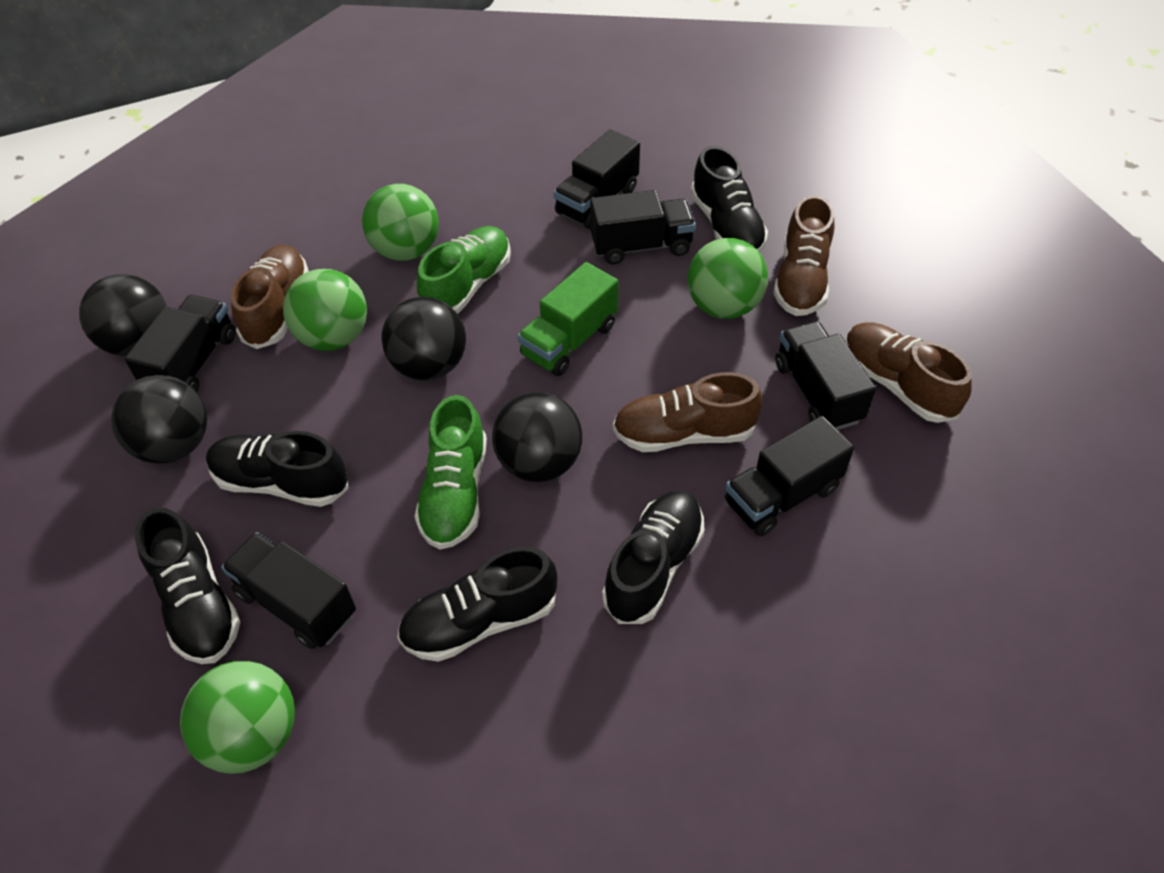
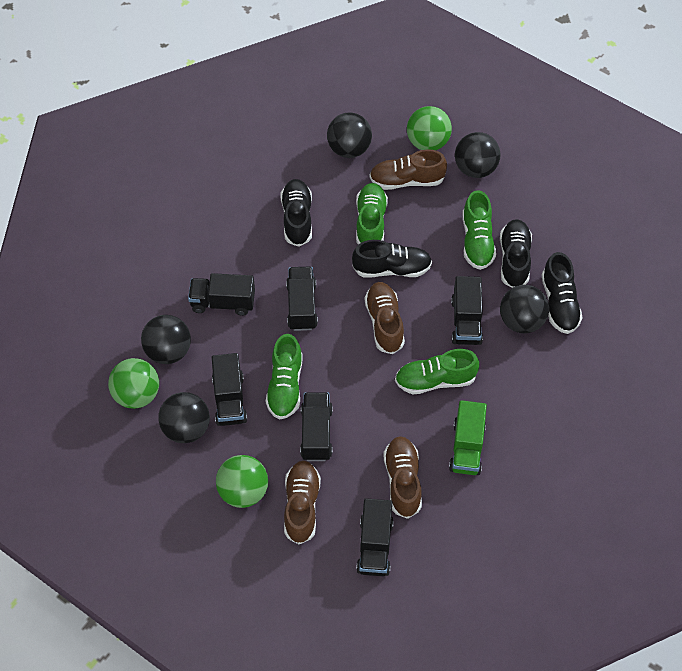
black ball: [79,274,167,356] [111,375,207,464] [382,297,466,380] [492,392,582,482] = 4 -> [141,315,191,364] [158,392,210,443] [327,112,372,158] [455,132,500,178] [500,285,549,333] = 5
black shoe: [135,507,241,664] [206,431,348,507] [397,547,558,662] [602,490,704,624] [691,146,768,252] = 5 -> [281,179,312,247] [352,240,432,277] [500,219,532,288] [541,252,583,334] = 4
green ball: [180,661,295,774] [283,269,367,351] [362,184,439,261] [687,238,768,319] = 4 -> [108,358,159,409] [216,455,268,508] [407,106,452,150] = 3
green shoe: [414,395,487,550] [417,226,511,314] = 2 -> [266,334,302,419] [356,183,388,244] [395,349,479,395] [462,190,496,270] = 4

